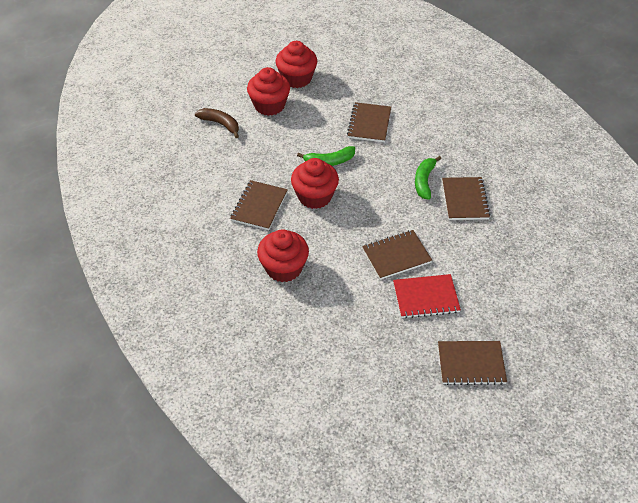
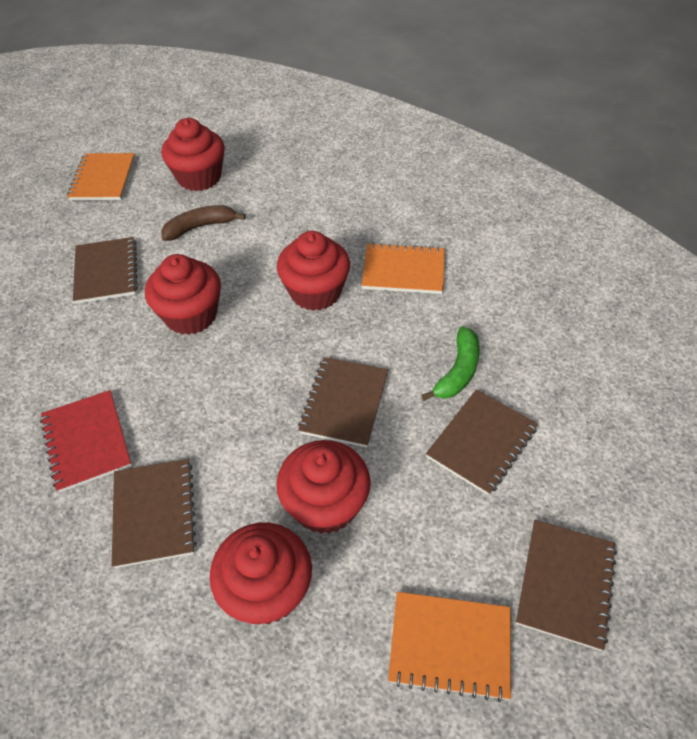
green banana: [297,146,355,166] [415,156,442,200] = 2 -> [421,326,480,401] = 1
orange notebook: none = 0 -> [67,153,135,201] [362,243,445,294] [388,592,511,702] = 3
red cupcake: [247,67,290,116] [257,229,309,282] [276,41,317,88] [291,158,339,209] = 4 -> [145,254,221,335] [161,118,224,191] [210,523,312,624] [276,440,371,534] [277,231,350,311] = 5

